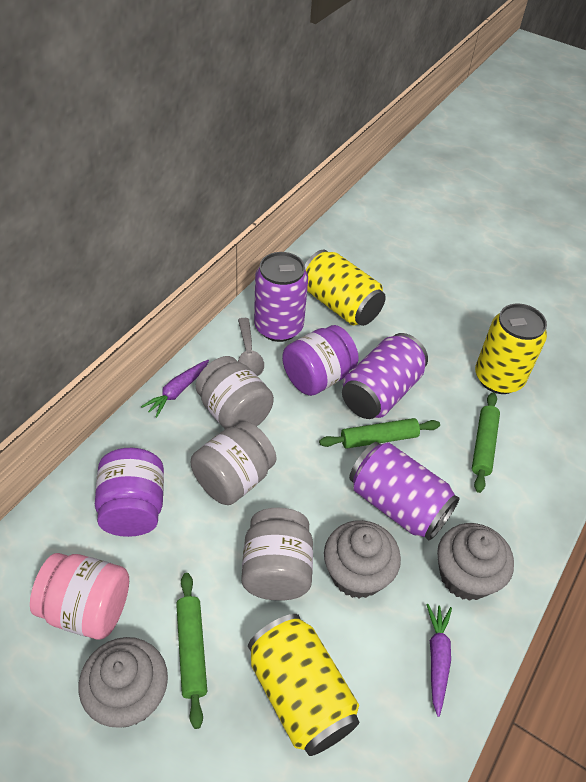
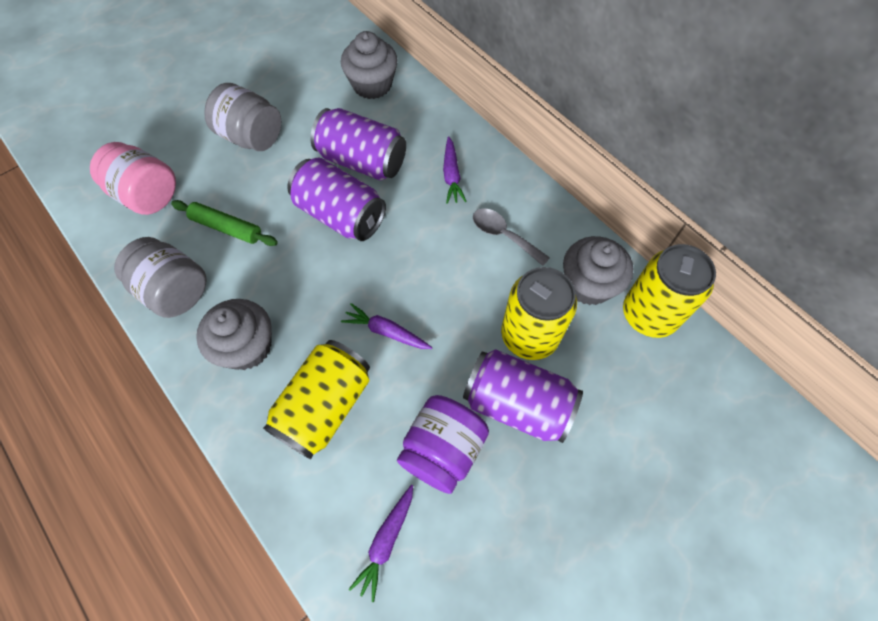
green rolling pin: [176,573,207,729] [319,418,440,449] [472,392,500,493] = 3 -> [171,200,278,246] = 1
grey jar: [191,421,277,505] [196,356,274,429] [241,507,313,601] = 3 -> [114,237,206,318] [204,83,281,151] = 2
purple carrot: [141,360,209,418] [426,604,452,717] = 2 -> [341,303,432,349] [349,485,413,602] [443,136,467,204] = 3
purple jar: [95,448,164,537] [282,325,359,396] = 2 -> [397,395,489,494] = 1

